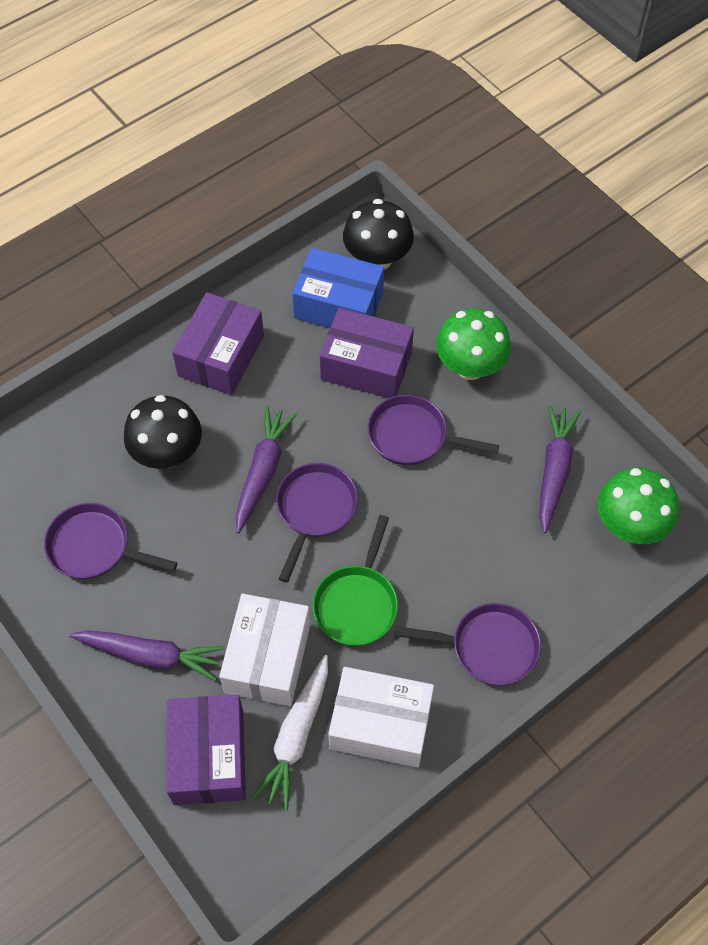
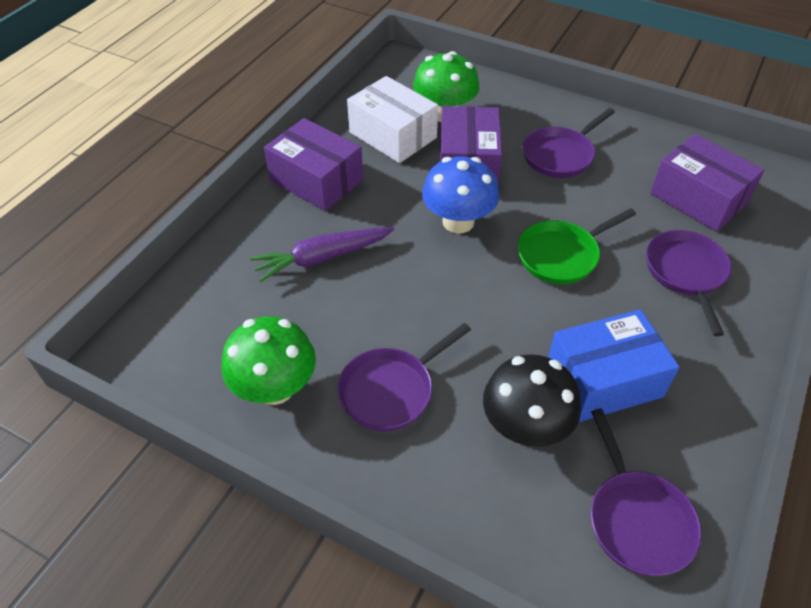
black mushroom: [124,395,202,469] [343,199,414,270] = 2 -> [483,354,581,447] = 1
blue mushroom: none = 0 -> [422,156,499,234] = 1
purple carrot: [69,630,224,681] [236,406,297,533] [539,405,581,533] = 3 -> [250,227,394,282] = 1
white box: [219,594,310,706] [328,667,434,768] = 2 -> [347,76,438,163] = 1
white carrot: [252,655,328,810] = 1 -> none = 0

